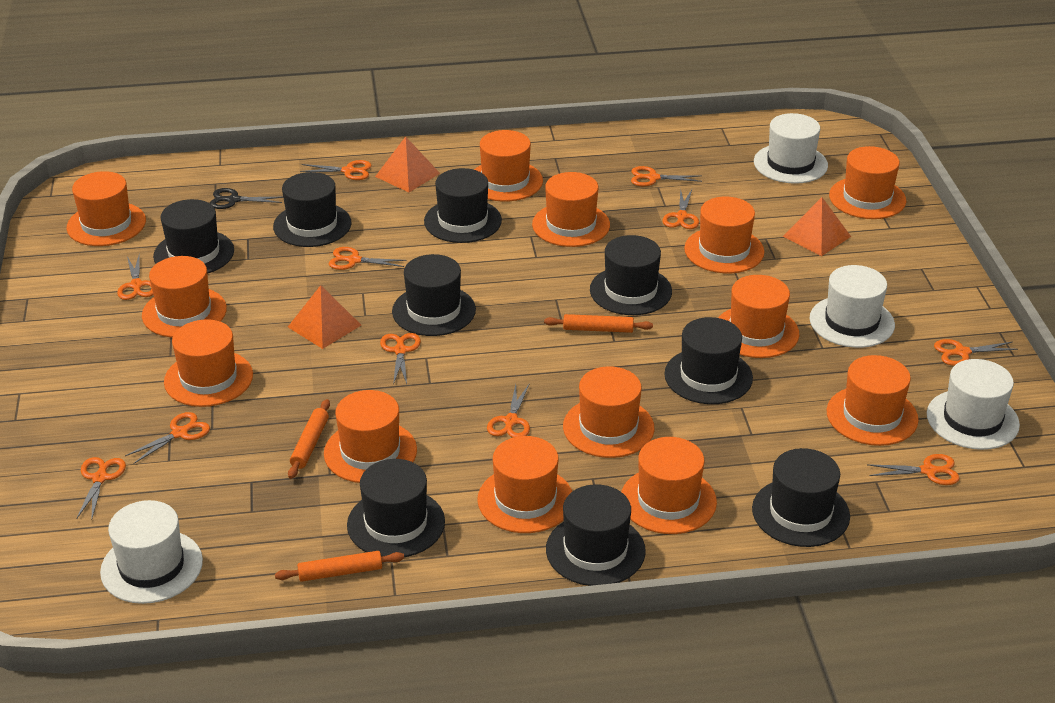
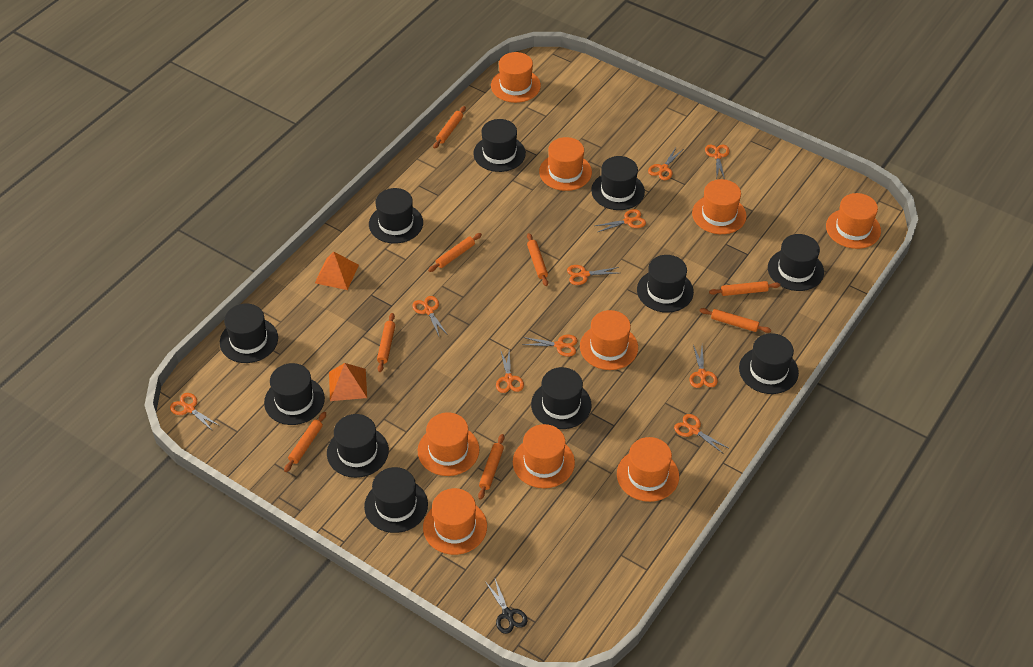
black hat: [153,199,234,274] [273,172,352,247] [347,459,445,557] [392,254,476,336] [424,168,502,243] [546,484,646,586] [590,235,672,315] [664,317,753,404] [752,448,850,547] = 9 -> [220,304,278,363] [264,363,325,425] [327,414,389,478] [364,467,428,533] [369,188,423,244] [473,119,526,172] [531,367,591,429] [591,156,645,210] [637,255,694,313] [739,333,799,394] [768,234,824,291] = 11
orange hat: [67,171,146,246] [142,256,227,338] [164,319,253,407] [324,390,417,483] [474,130,543,202] [477,436,572,533] [532,172,610,247] [563,366,654,458] [621,437,717,534] [684,197,765,273] [718,275,799,358] [827,355,919,446] [829,146,906,219] = 13 -> [418,412,479,476] [423,488,487,555] [491,52,541,103] [513,424,575,488] [539,137,592,191] [580,310,638,370] [617,437,679,502] [692,179,747,234] [826,193,881,249] = 9
orange pyramid: [288,285,361,349] [375,136,440,192] [782,197,851,256] = 3 -> [315,251,359,290] [329,363,367,401] = 2
orange rolling pin: [275,551,404,582] [288,399,330,479] [544,314,653,333] = 3 -> [284,412,326,472] [377,313,395,372] [428,233,482,272] [433,106,466,149] [478,434,504,500] [527,233,548,286] [699,308,771,333] [709,281,780,296] = 8
orange scissors: [76,457,126,520] [117,253,153,300] [125,412,210,464] [300,160,372,180] [328,247,406,270] [380,333,421,385] [487,384,530,438] [631,166,702,187] [662,189,699,229] [867,454,959,485] [934,339,1018,366] = 11 -> [170,393,220,431] [412,296,447,336] [496,349,524,393] [522,335,578,357] [567,265,619,285] [595,209,646,232] [648,148,682,180] [674,414,728,454] [689,345,718,388] [705,145,730,179] = 10
white hat: [100,500,203,604] [754,113,828,184] [810,265,895,348] [927,359,1020,450] = 4 -> none = 0

